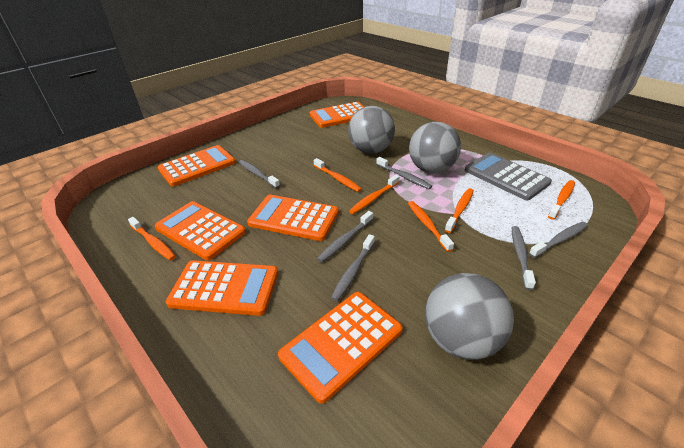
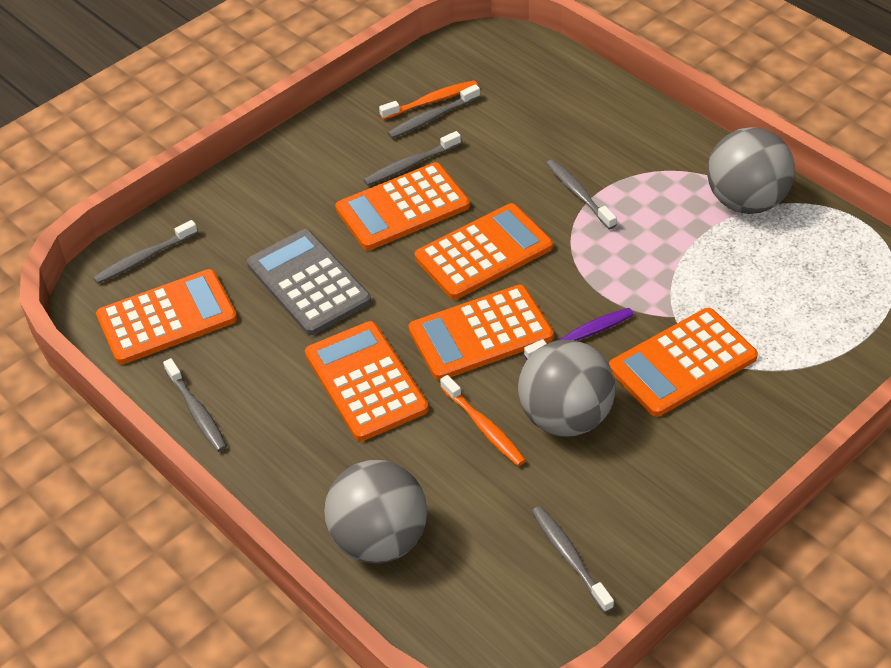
orange toothbrush: [128,217,176,261] [314,158,362,192] [349,175,399,214] [408,201,454,252] [445,188,474,233] [548,180,575,220] = 6 -> [379,80,478,120] [440,375,526,466] = 2
purple toothbrush: none = 0 -> [524,308,634,360] = 1

